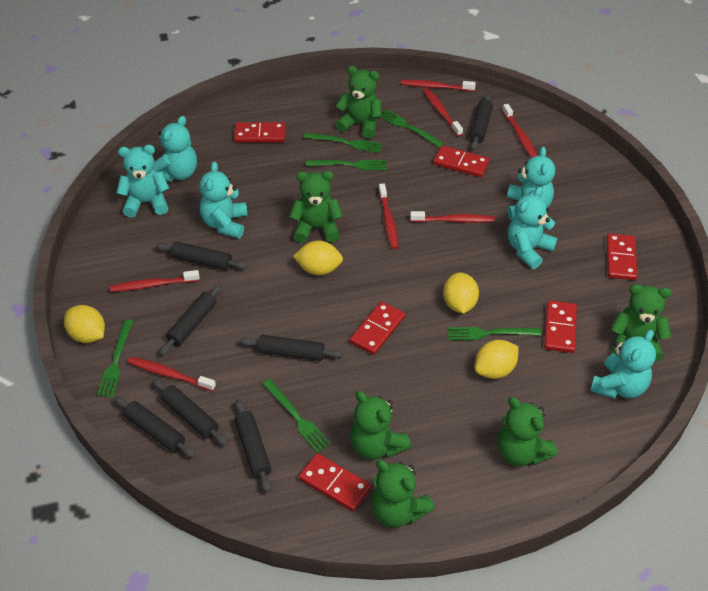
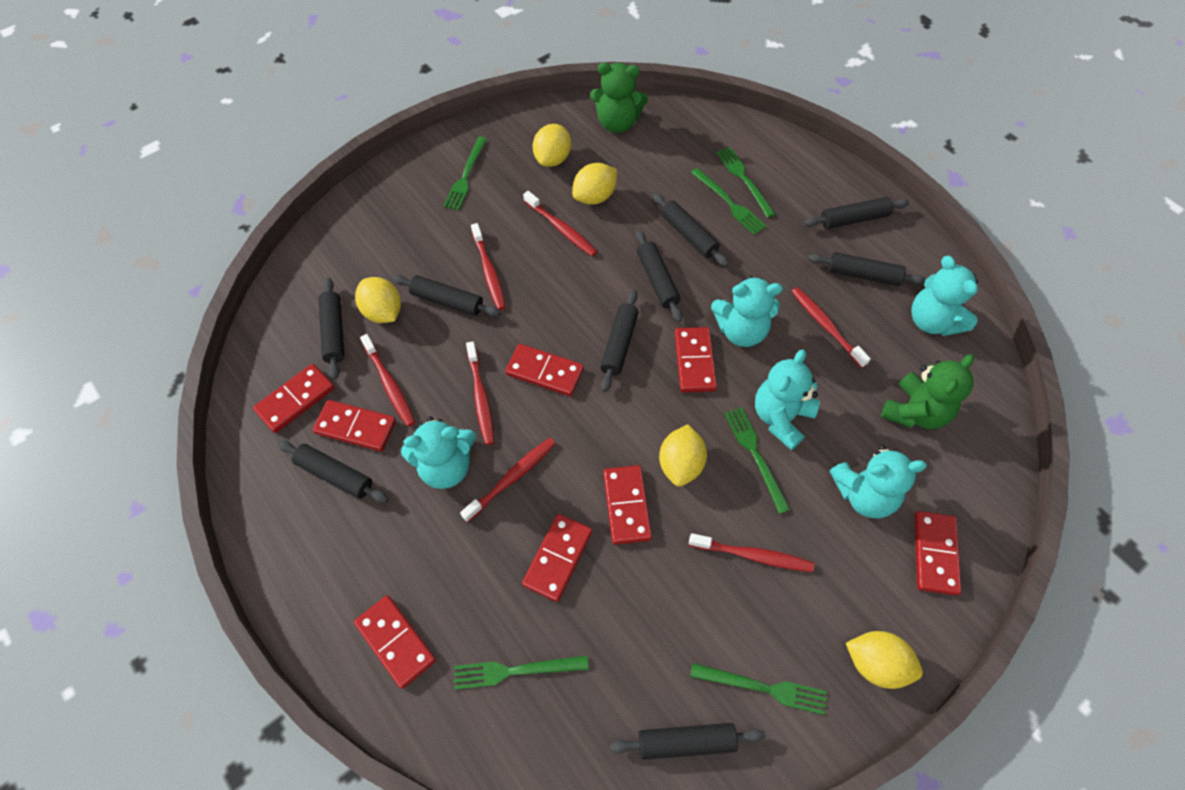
black rolling pin: [114,396,196,458] [153,379,228,446] [156,241,247,270] [159,284,222,356] [235,399,271,493] [240,335,343,361] [469,94,493,150] = 7 -> [277,441,388,503] [318,278,345,380] [392,275,500,316] [600,290,639,392] [610,723,765,760] [636,230,682,322] [653,193,729,267] [804,197,909,229] [809,252,926,286] = 9
green teddy bear: [289,171,343,243] [335,66,382,139] [350,391,411,460] [371,460,435,528] [497,397,557,466] [611,284,672,362] = 6 -> [590,62,648,133] [881,354,974,429] = 2
red domino: [234,122,286,143] [299,453,371,512] [350,301,405,355] [433,145,490,178] [544,300,577,353] [607,233,637,280] = 6 -> [253,364,335,433] [313,400,396,452] [354,595,436,689] [505,344,584,396] [522,514,592,602] [603,465,652,545] [675,327,717,393] [914,511,961,596] = 8
turquoise teddy bear: [117,145,170,218] [153,116,197,182] [199,162,248,239] [507,146,555,220] [508,187,558,269] [590,330,656,399] = 6 -> [401,416,476,489] [711,276,783,347] [755,349,820,450] [830,445,927,518] [911,256,978,336] = 5
yellow lemon: [64,305,105,343] [293,241,343,275] [443,272,479,314] [475,340,519,379] = 4 -> [355,277,401,323] [533,124,571,167] [572,163,617,205] [659,424,707,486] [846,631,923,689] = 5

